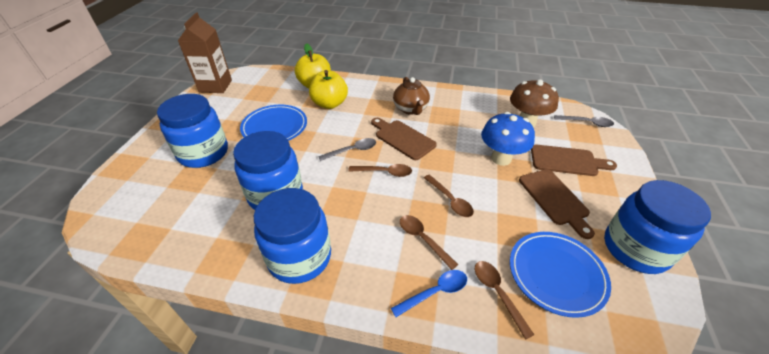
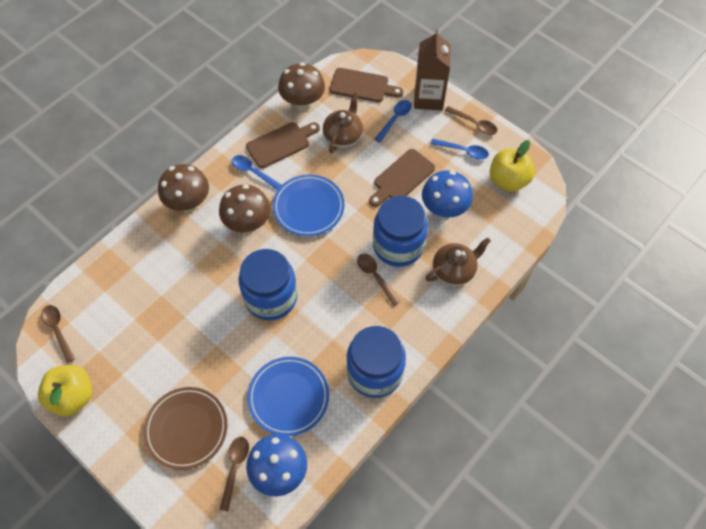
blue jar: [157,94,228,168] [233,131,303,210] [254,188,331,284] [604,180,711,274] = 4 -> [238,249,297,321] [346,326,406,398] [373,196,428,267] = 3
blue mushroom: [481,112,535,166] = 1 -> [246,434,307,496] [422,170,473,219] = 2
blue spoon: [391,270,467,317] = 1 -> [232,155,282,190] [375,100,412,143] [431,139,489,159] = 3
brown mushroom: [510,79,559,127] = 1 -> [158,164,209,213] [219,185,271,233] [278,62,325,111] = 3
brown plate: none = 0 -> [143,387,227,470] = 1
brown teapot: [393,77,430,115] = 1 -> [323,93,363,153] [425,238,491,286] = 2
grey spoon: [318,138,376,161] [554,115,614,127] = 2 -> none = 0

